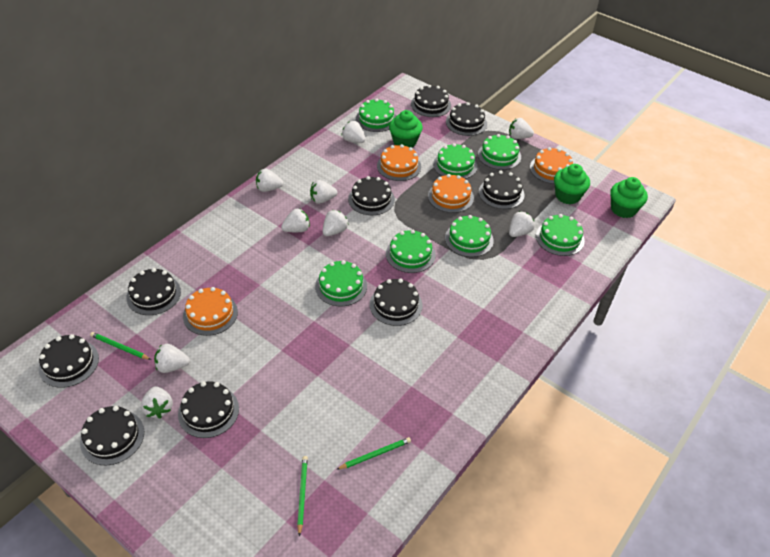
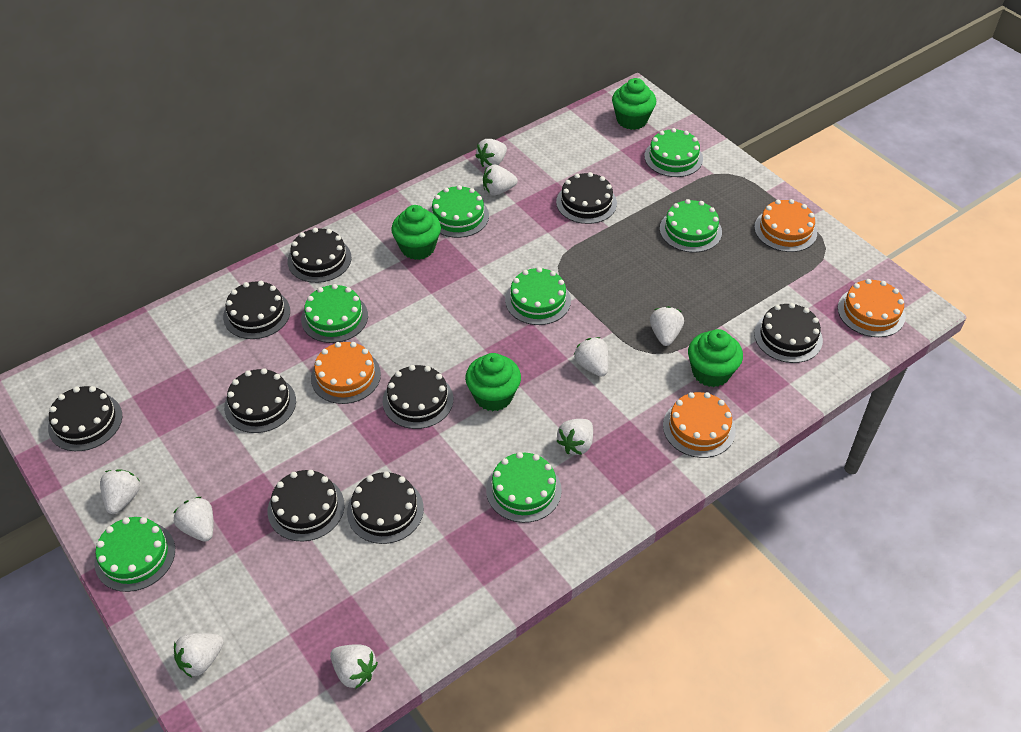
green cupcake: [389,110,423,147] [554,164,590,204] [610,177,648,218] = 3 -> [391,205,441,260] [465,353,521,411] [612,78,656,130] [688,329,743,387] = 4
green pencil: [90,332,151,360] [297,456,308,536] [336,437,411,470] = 3 -> none = 0

